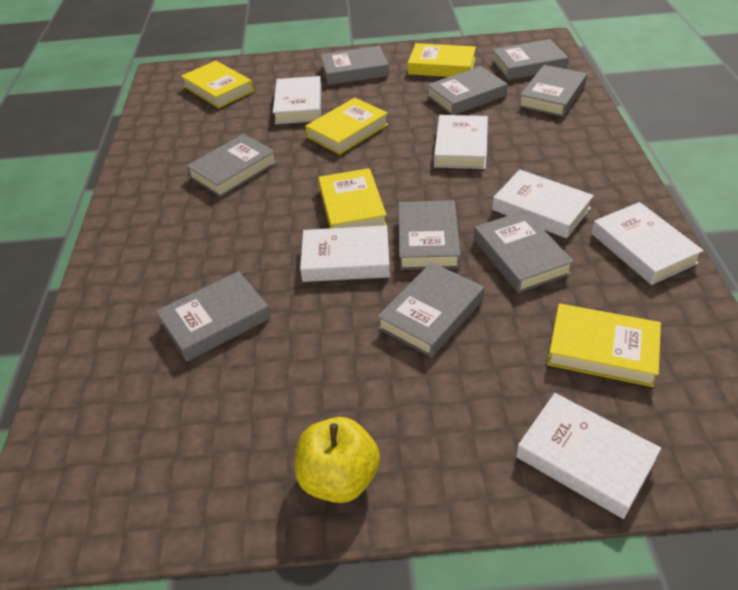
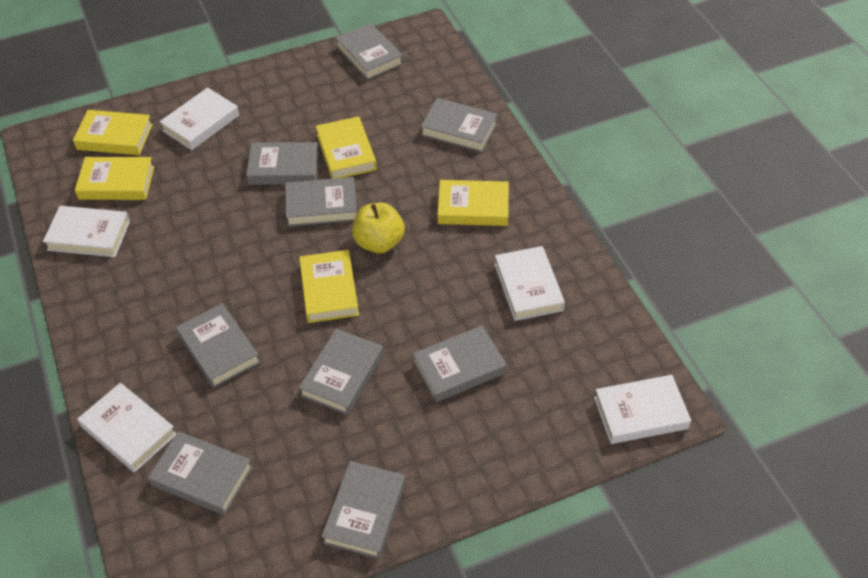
white book: [273,76,322,124] [300,225,390,282] [434,115,488,169] [492,170,594,238] [516,393,661,519] [591,202,704,285] = 6 -> [43,206,130,257] [77,383,176,473] [159,87,239,150] [494,246,565,321] [594,375,691,444] = 5

